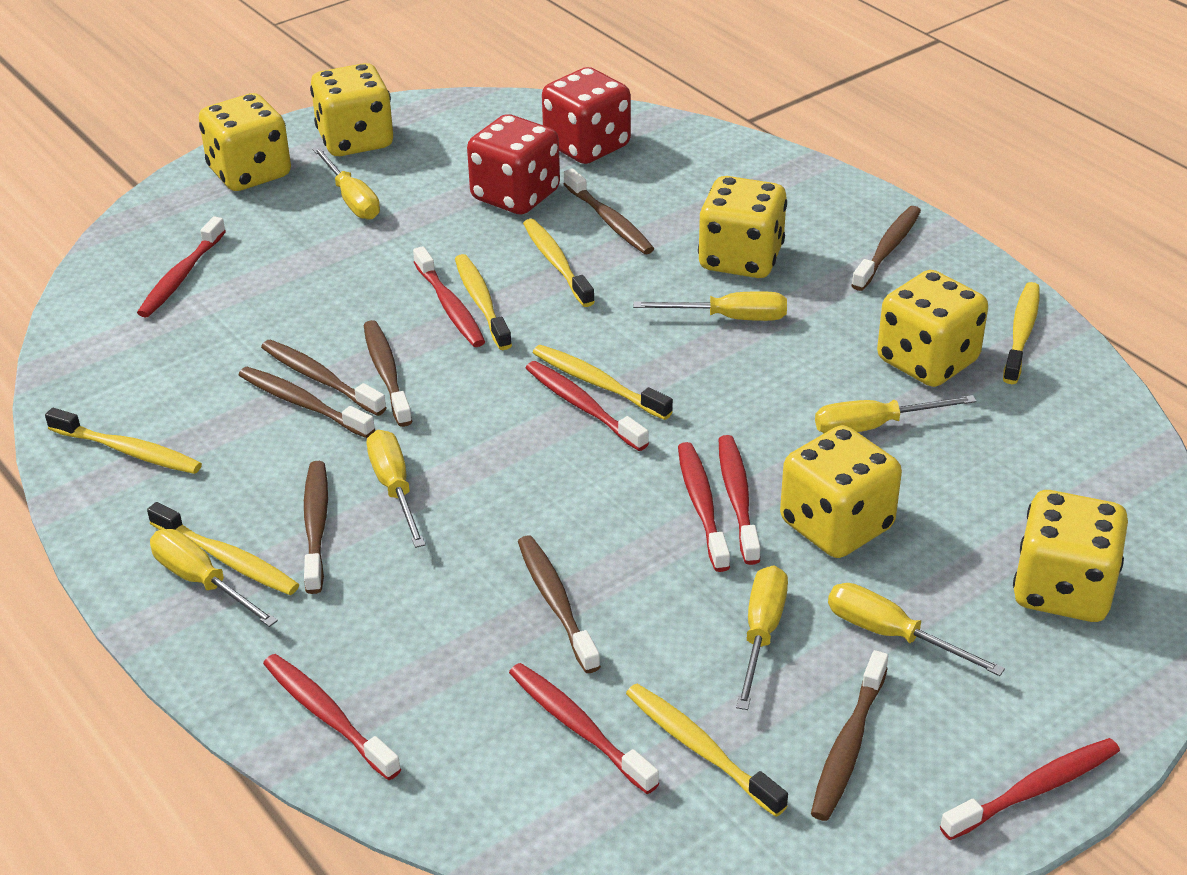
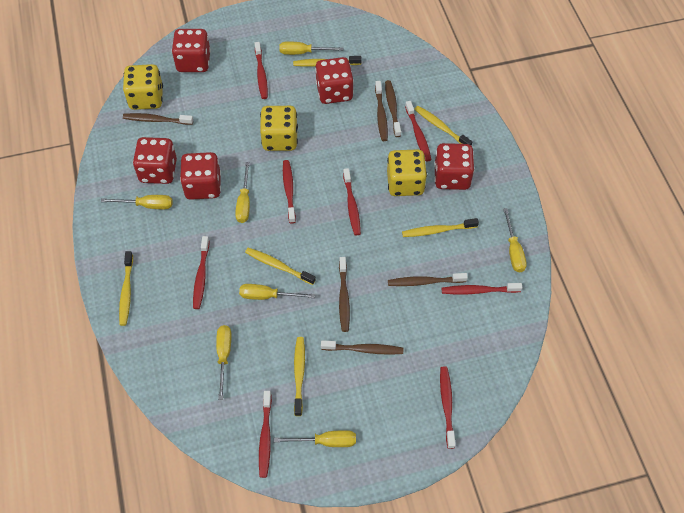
brown toothbrush: [239,367,375,438] [261,340,387,416] [304,461,328,594] [364,320,412,427] [518,535,601,673] [564,168,654,254] [811,650,888,821] [851,206,921,291] = 8 -> [123,113,193,125] [321,340,403,355] [339,257,350,332] [375,81,388,141] [385,80,401,137] [388,273,468,286] = 6
red dice: [467,114,560,214] [542,67,631,164] = 2 -> [133,137,177,184] [172,29,211,72] [180,152,221,200] [315,57,354,104] [434,143,475,190] = 5
yellow dice: [199,93,291,191] [310,63,393,156] [698,176,787,278] [780,425,902,558] [877,270,988,387] [1013,490,1128,622] = 6 -> [123,64,163,110] [260,106,298,151] [387,149,427,196] = 3
yellow toothbrush: [45,408,202,474] [147,502,300,595] [455,254,512,350] [523,219,595,307] [533,345,673,420] [626,684,788,817] [1003,282,1040,384] = 7 -> [119,251,133,326] [245,248,316,285] [293,56,362,67] [294,337,305,416] [402,218,479,237] [414,106,472,146] = 6

